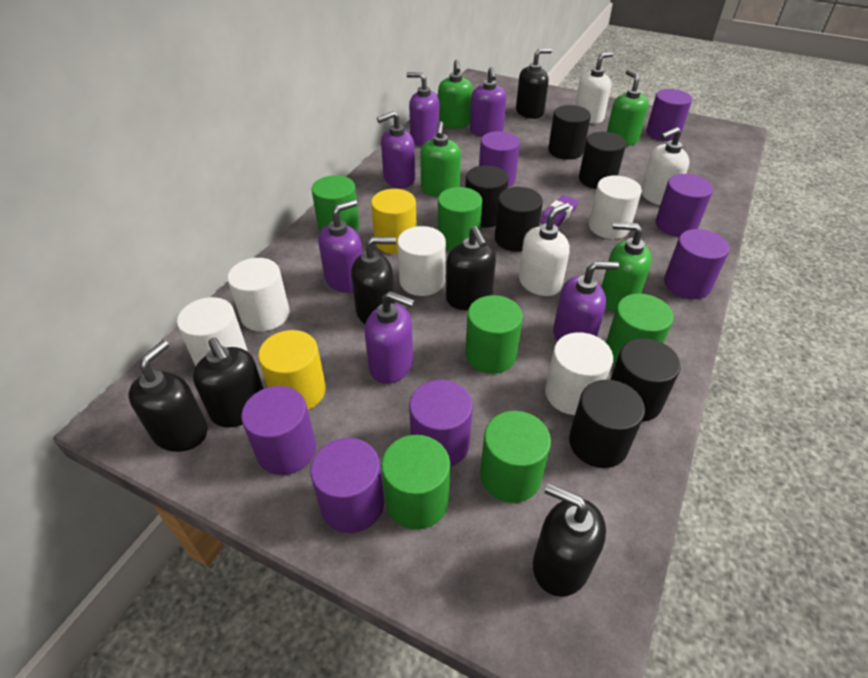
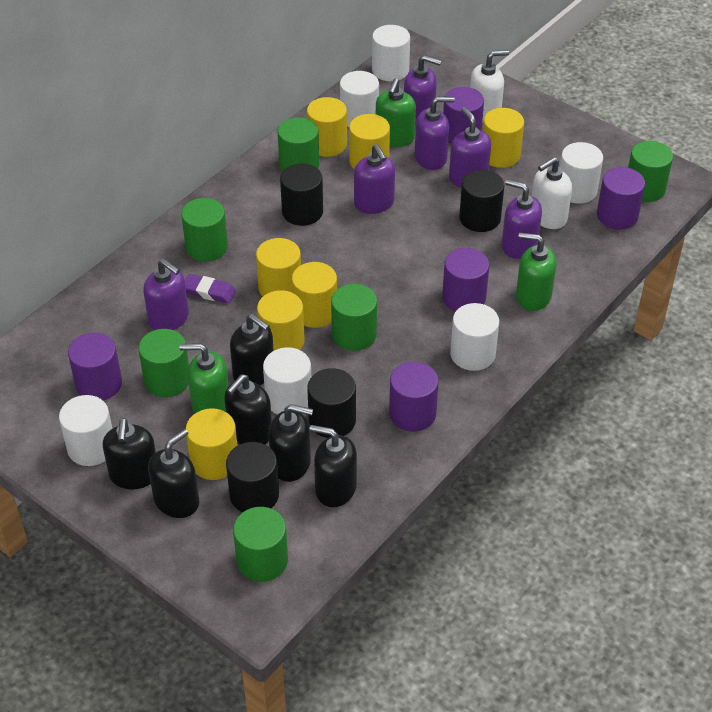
black cylinder: [465,165,508,228] [495,187,543,252] [548,105,591,160] [569,380,645,468] [579,132,626,189] [610,338,681,422] = 6 -> [226,442,279,512] [280,164,323,226] [307,368,356,438] [459,170,504,232] = 4
green soap dispenser: [420,121,461,197] [438,60,473,128] [601,222,652,312] [607,70,649,146] = 4 -> [179,343,229,413] [376,79,416,147] [516,233,557,311] = 3
purple cylinder: [241,386,316,475] [310,438,384,533] [409,380,473,467] [479,131,520,187] [646,89,692,141] [656,174,713,237] [664,229,730,299] = 7 -> [68,333,122,400] [389,362,439,431] [442,248,489,312] [443,87,484,144] [597,167,645,230] = 5
white cylinder: [177,297,247,366] [227,258,289,331] [397,226,446,296] [545,332,613,415] [589,176,642,239] = 5 -> [59,395,112,466] [263,347,311,415] [340,71,379,127] [372,25,410,81] [450,303,499,371] [560,142,603,204] = 6
white soap dispenser: [519,203,570,296] [575,52,613,124] [641,127,690,205] = 3 -> [470,50,509,122] [532,157,572,229] = 2
yellow cylinder: [258,330,326,410] [371,189,417,254] = 2 -> [186,408,238,480] [256,238,301,297] [257,290,305,351] [292,262,337,328] [307,97,347,157] [349,114,390,169] [483,108,524,168] = 7

